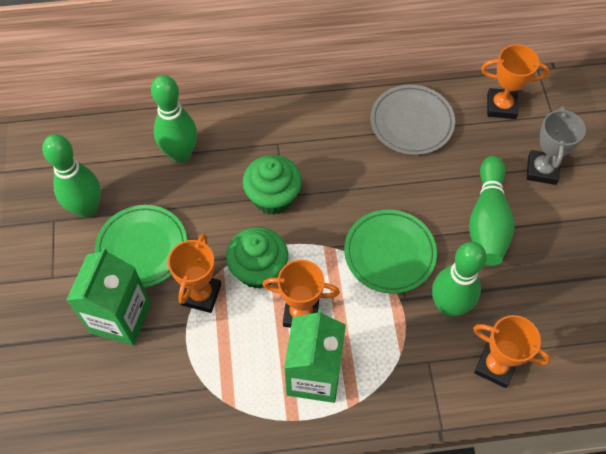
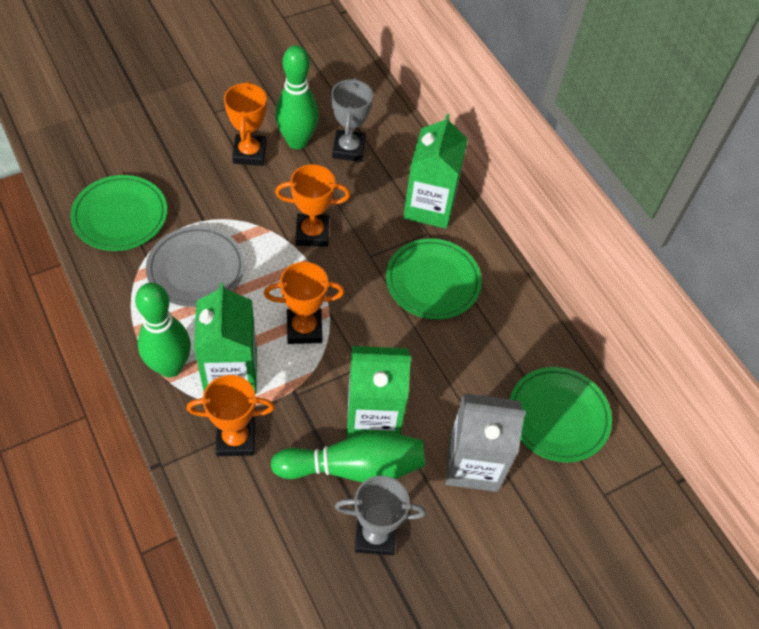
green bowling pin: [42,134,101,218] [151,75,197,163] [432,242,487,317] [469,156,515,266] = 4 -> [135,283,191,377] [270,430,425,482] [275,45,319,149] = 3
green carton: [66,247,151,346] [284,309,346,403] = 2 -> [194,283,257,394] [347,346,411,438] [403,114,468,229] = 3
green cupcake: [226,227,288,289] [242,155,302,215] = 2 -> none = 0
green plate: [95,205,187,288] [344,209,437,294] = 2 -> [70,175,167,251] [386,238,482,319] [510,367,612,462] = 3
grey carton: none = 0 -> [446,393,526,492] = 1
grey trophy: [526,106,586,185] = 1 -> [331,78,373,162] [335,476,426,555] = 2

